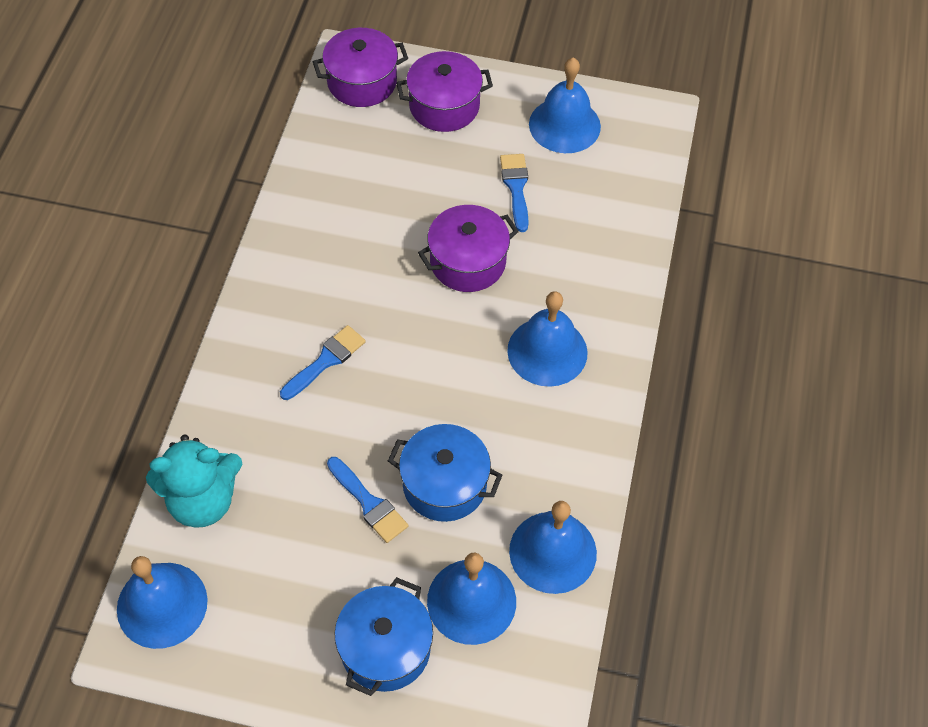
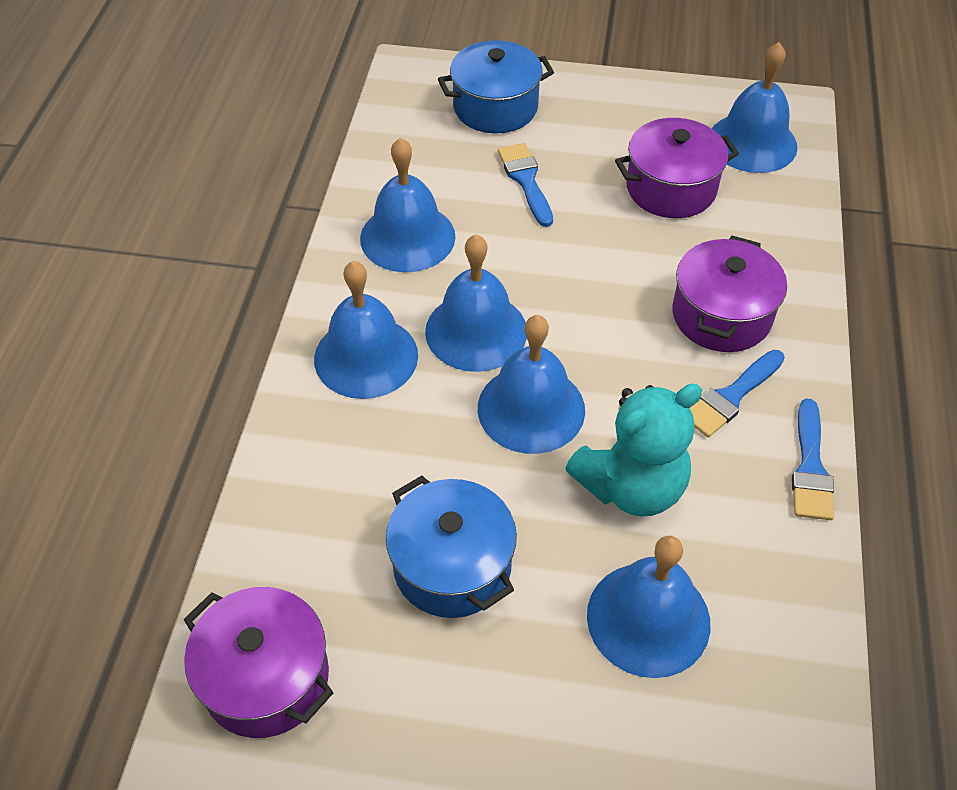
blue bell: [117,556,208,649] [427,553,516,645] [507,291,588,387] [509,501,597,594] [529,58,601,153] = 5 -> [314,261,418,399] [360,138,456,272] [425,234,527,372] [478,315,585,454] [587,536,710,678] [712,42,798,173] = 6

